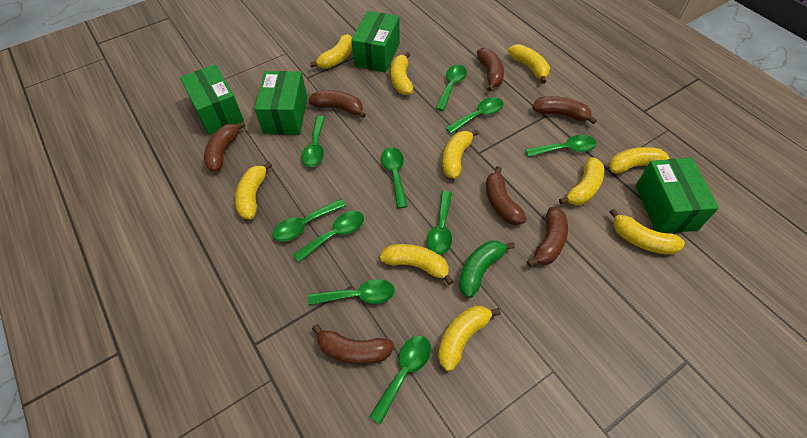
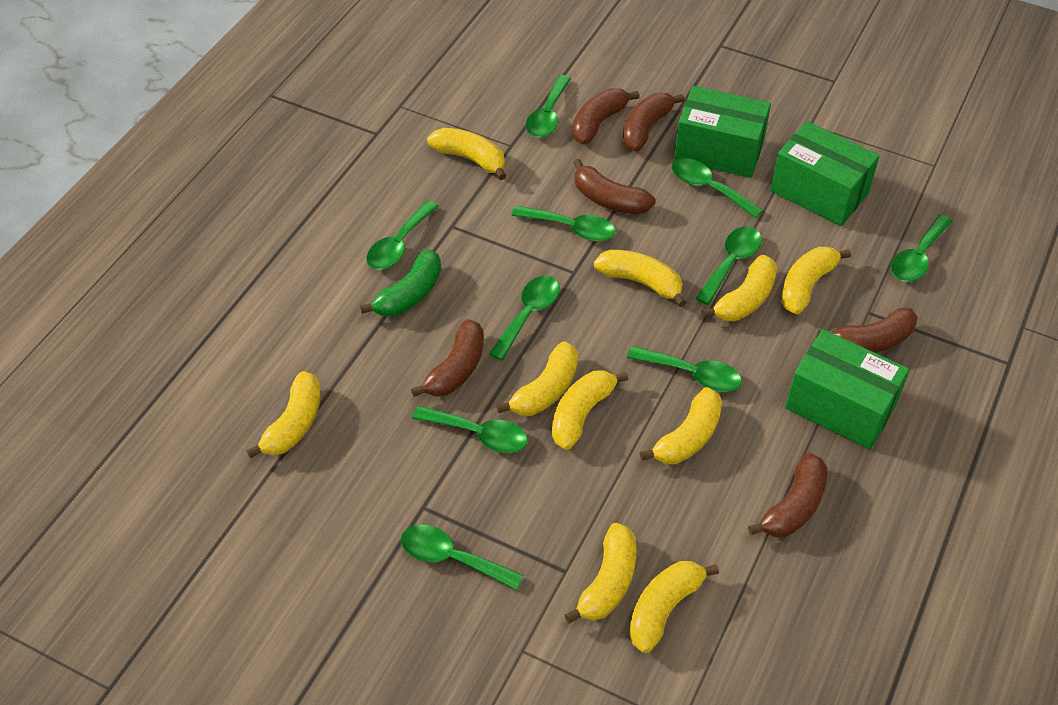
brown banana: [204,121,245,172] [308,90,366,118] [312,324,394,365] [477,48,504,91] [486,166,527,225] [527,207,568,267] [532,96,597,124] = 7 -> [411,319,484,397] [572,88,640,144] [573,159,655,215] [623,93,685,151] [748,453,827,537] [817,307,918,353] = 6
green box: [180,64,244,135] [254,71,307,135] [351,11,400,72] [636,158,719,233] = 4 -> [674,86,771,178] [770,121,879,226] [785,329,910,449] = 3

